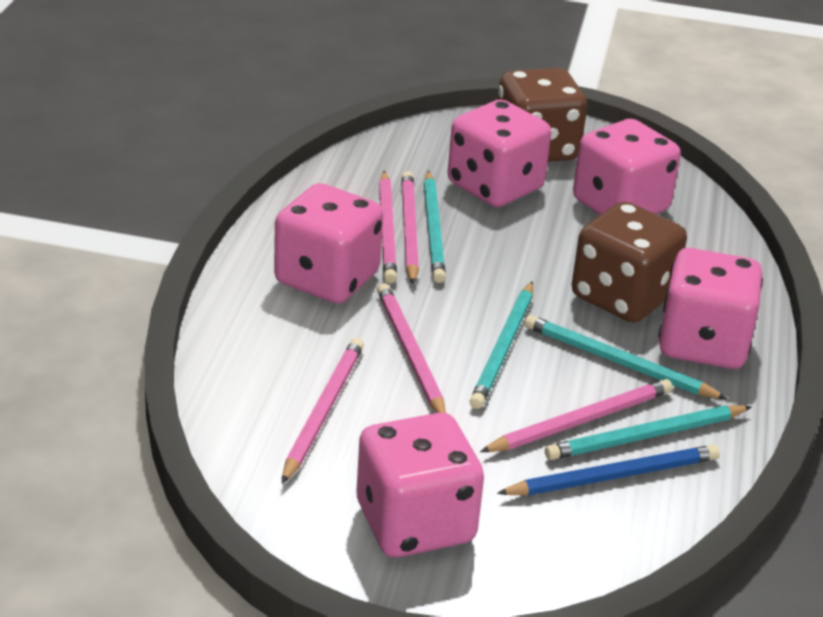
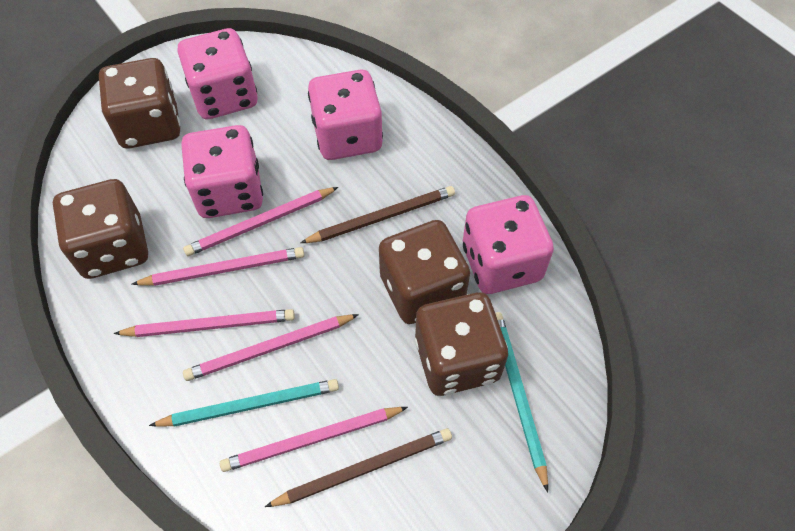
blue pencil: [497,445,720,496] = 1 -> none = 0
brown dice: [498,68,587,162] [572,202,687,323] = 2 -> [53,179,148,279] [99,58,180,148] [379,220,470,324] [415,292,508,396] = 4
brown pencil: none = 0 -> [265,428,452,507] [300,186,455,243] = 2
pink dice: [274,183,383,304] [357,413,484,558] [448,100,551,207] [573,119,681,215] [658,248,763,369] = 5 -> [178,28,257,119] [181,125,263,218] [308,69,383,160] [463,195,554,294] = 4
turquoise pencil: [424,171,446,283] [469,281,533,409] [524,315,727,399] [545,405,751,460] = 4 -> [149,379,339,427] [495,312,548,492] = 2

